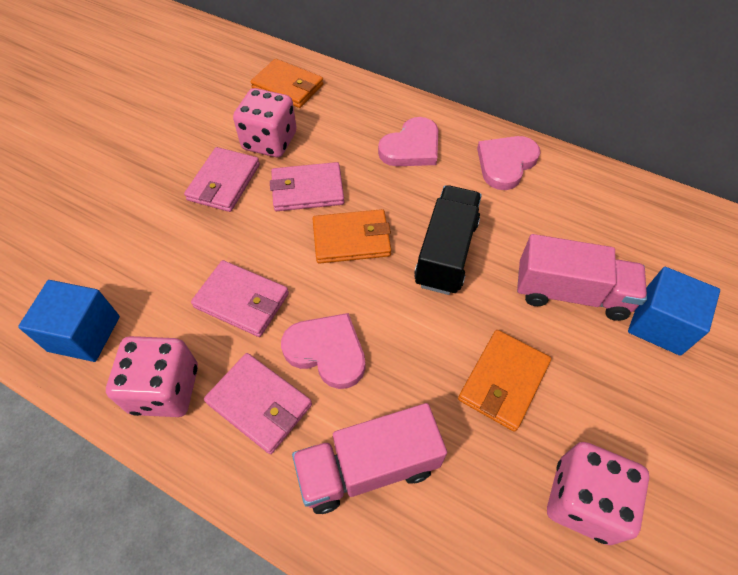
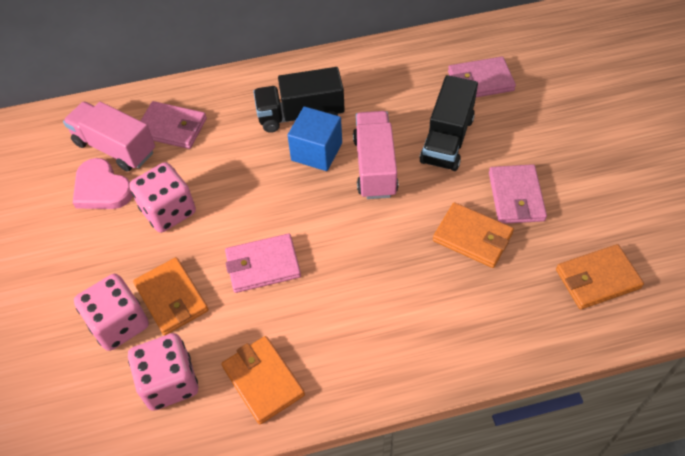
black truck: [414,185,482,295] = 1 -> [253,67,345,133] [419,75,478,171] = 2
blue cube: [18,280,120,362] [628,267,720,356] = 2 -> [287,106,342,171] = 1
orange wallet: [251,59,324,108] [313,209,391,264] [458,330,551,432] = 3 -> [133,257,209,335] [221,336,305,424] [433,202,514,268] [556,244,644,310] = 4
pink heart: [281,313,365,389] [378,117,438,166] [477,136,540,190] = 3 -> [73,158,133,209] = 1

